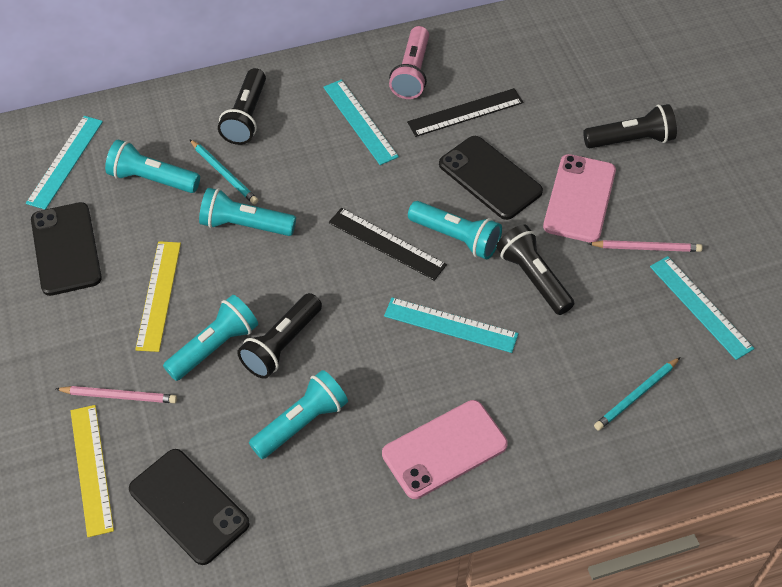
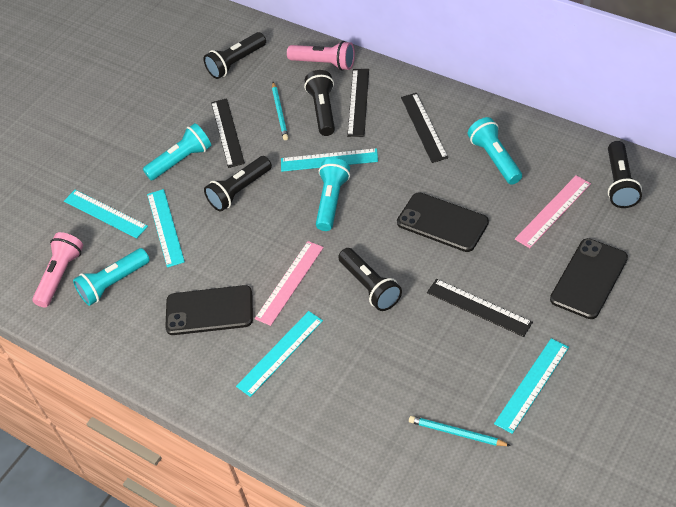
black flashlight: [218,68,266,145] [237,293,322,379] [496,224,574,315] [583,104,677,148] = 4 -> [203,32,266,79] [204,156,272,211] [304,70,335,136] [338,248,402,311] [608,141,642,208] = 5
black ruler: [329,208,447,281] [407,88,523,137] = 2 -> [211,98,245,168] [347,69,369,137] [401,93,448,163] [427,279,533,337] = 4
pink flashlight: [389,26,429,99] = 1 -> [32,232,83,308] [287,41,355,71] = 2
pink pencil: [56,386,177,403] [587,240,703,252] = 2 -> none = 0
pink phone: [382,400,508,499] [543,154,616,243] = 2 -> none = 0
pink ruler: none = 0 -> [255,241,324,326] [515,175,591,248] = 2
turquoise flashlight: [105,139,200,193] [163,295,258,381] [199,188,296,236] [249,370,348,459] [408,201,502,260] = 5 -> [73,248,150,306] [143,123,211,180] [316,158,350,231] [468,117,522,184] = 4
turquoise ruler: [26,116,103,210] [323,79,399,165] [384,298,519,353] [650,256,754,360] = 4 -> [64,190,148,238] [147,189,185,268] [236,311,323,397] [281,148,378,172] [494,338,569,434] = 5
yellow ruler: [71,405,114,537] [135,241,181,352] = 2 -> none = 0

